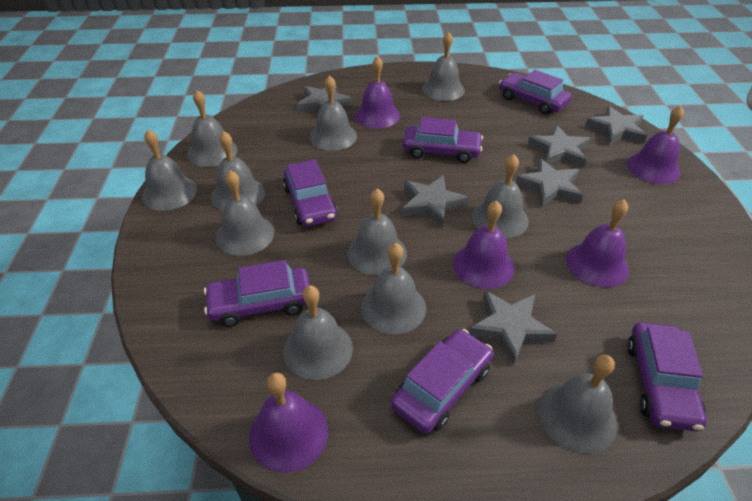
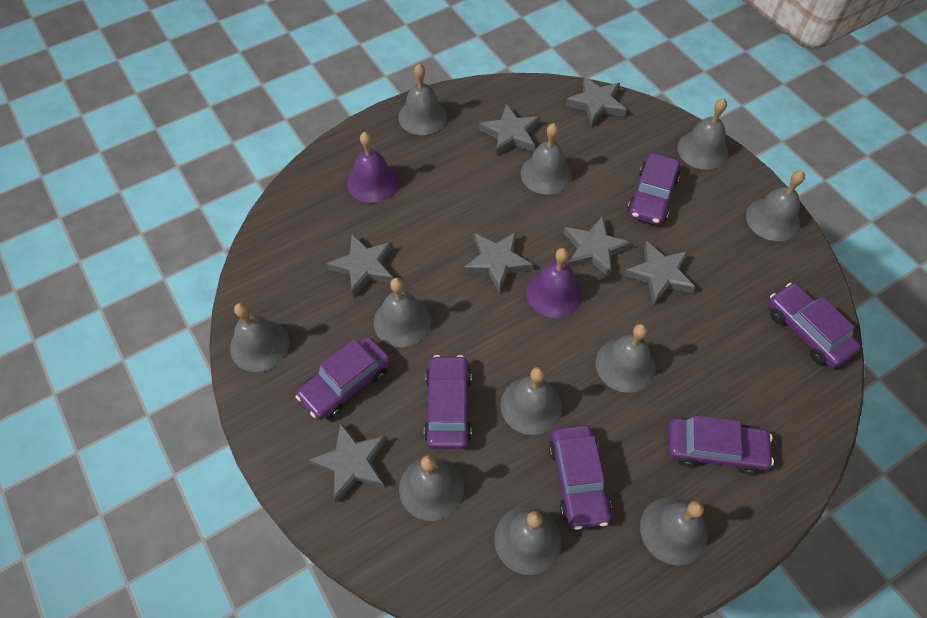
grey star: [297,83,352,112] [402,175,469,227] [469,290,557,365] [516,159,583,207] [528,125,591,167] [585,106,647,145] = 6 -> [309,422,387,503] [327,234,393,297] [464,232,533,293] [479,104,540,156] [563,216,632,278] [565,76,626,127] [624,241,695,305] = 7
purple bell: [249,373,328,473] [355,56,400,128] [453,201,514,289] [566,199,629,287] [627,106,684,184] = 5 -> [347,132,399,203] [526,248,583,318] = 2

